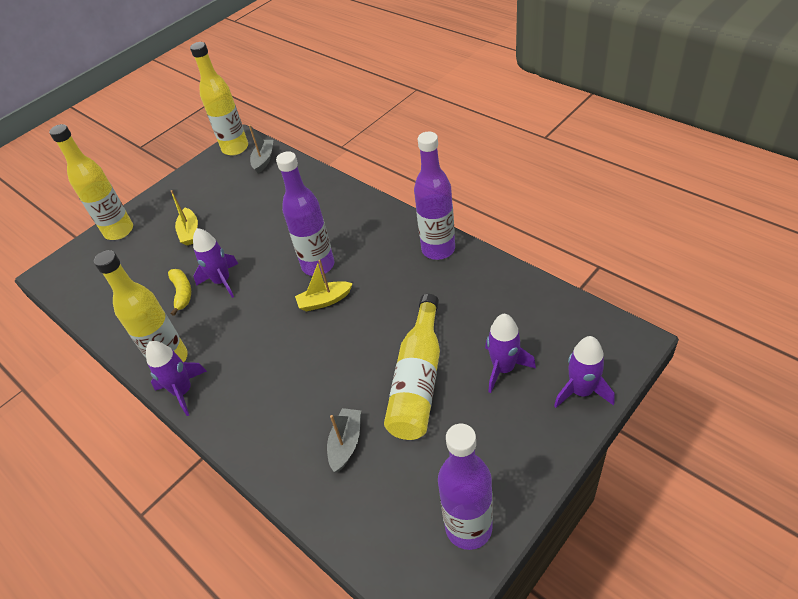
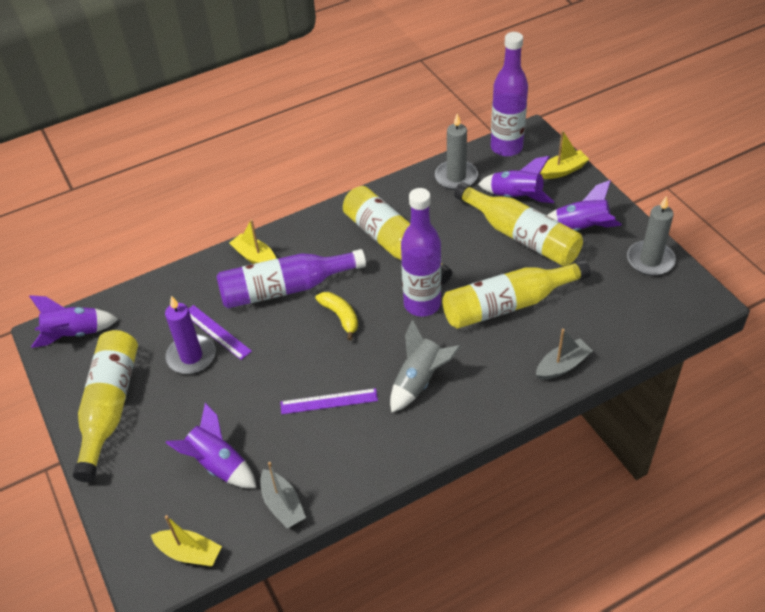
grey candle: none = 0 -> [435,113,478,190] [627,196,676,276] = 2
grey rocket: none = 0 -> [390,320,461,413] = 1
purple candle: none = 0 -> [165,296,216,374] = 1
purple ruler: none = 0 -> [189,305,252,360] [280,388,378,414] = 2
yellow boat: [170,190,198,245] [295,260,353,312] = 2 -> [151,515,222,567] [229,219,276,264] [540,130,589,179] = 3

